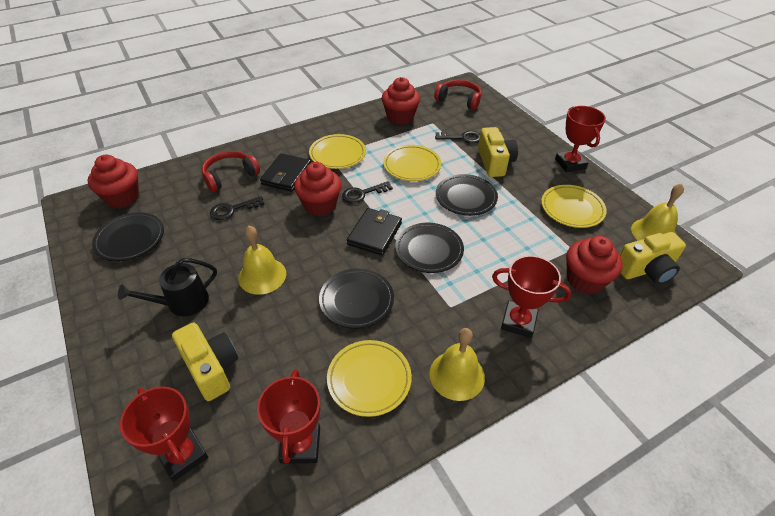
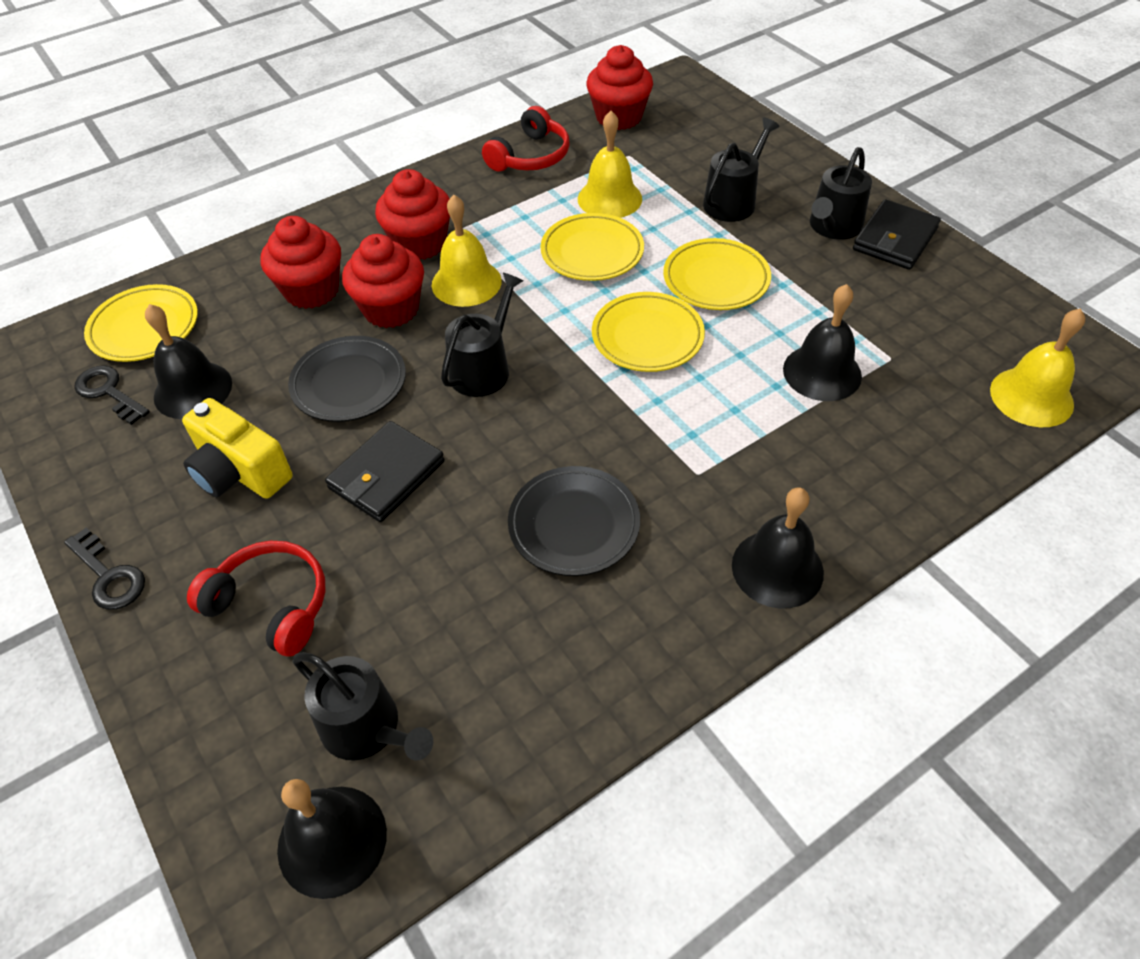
black bell: none = 0 -> [145,304,232,419] [277,779,387,899] [732,487,824,609] [783,284,862,401] = 4
black key: [210,196,264,220] [342,181,393,204] [435,131,480,144] = 3 -> [64,528,145,610] [74,365,150,425] = 2
black plate: [92,212,164,261] [319,268,394,329] [395,223,464,273] [436,174,498,216] = 4 -> [288,336,406,422] [508,466,640,576] = 2
black watering can: [118,258,217,316] = 1 -> [292,652,433,761] [441,272,523,397] [703,118,780,222] [810,147,872,240] = 4
red trophy: [120,386,208,482] [257,369,320,464] [492,256,572,338] [555,106,606,173] = 4 -> none = 0
yellow camera: [172,323,238,401] [478,127,518,177] [620,232,686,284] = 3 -> [182,398,292,499] = 1

